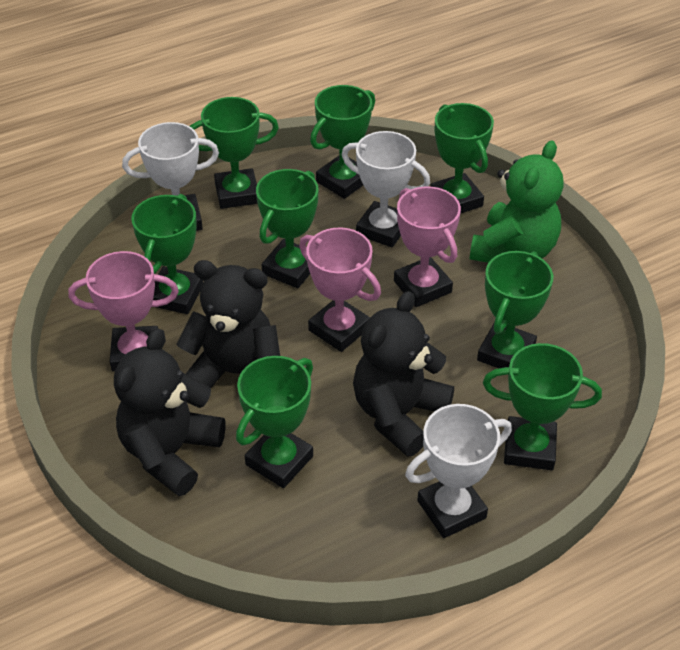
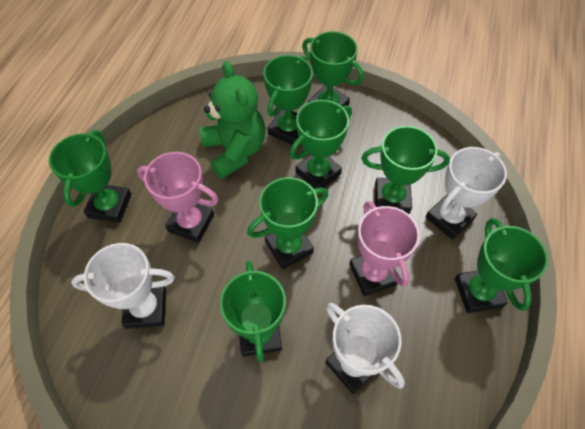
black teddy bear: [114,328,226,496] [176,260,280,388] [353,291,454,457] = 3 -> none = 0
pink trophy: [68,251,179,372] [299,227,381,352] [394,186,461,307] = 3 -> [137,152,219,243] [349,201,420,296] = 2

